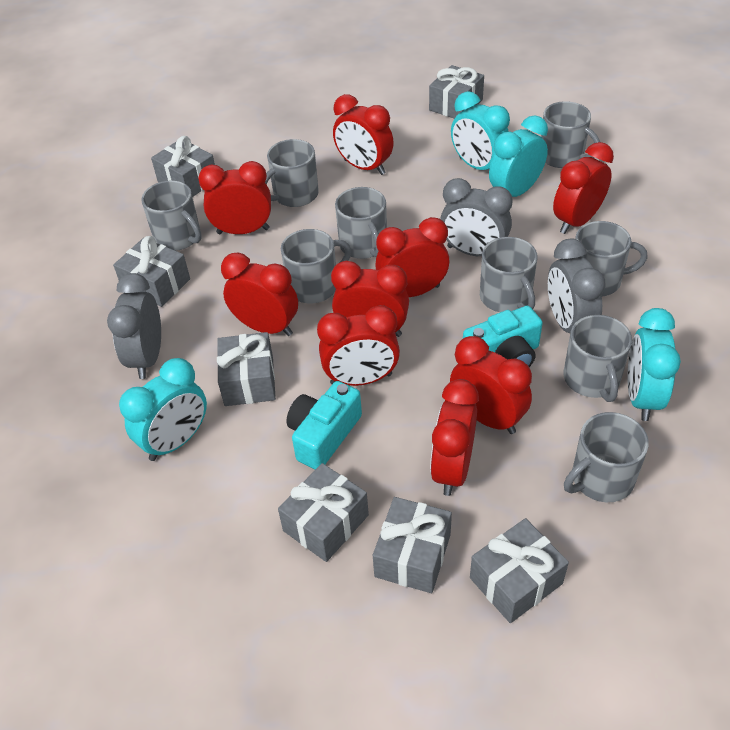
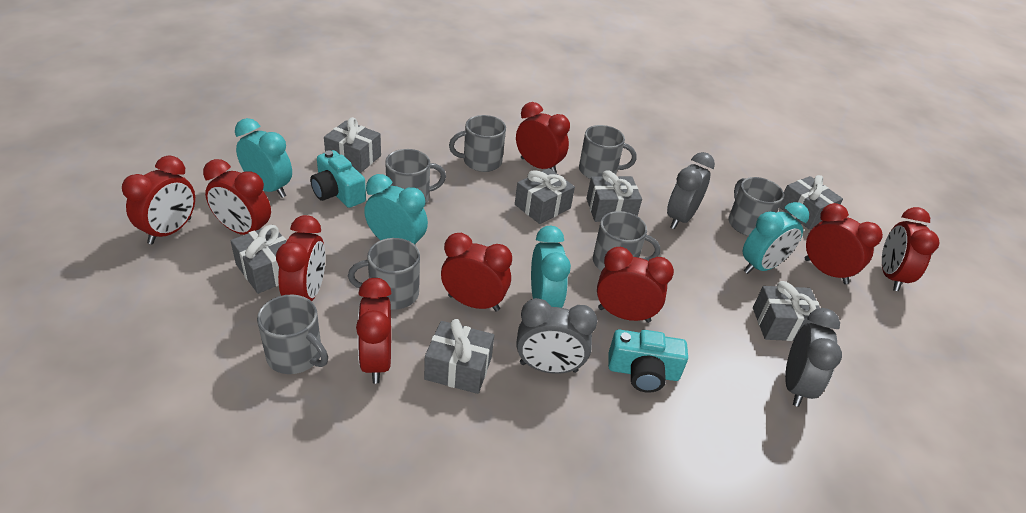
grey mug: [141,180,202,251] [265,139,319,207] [281,229,351,303] [335,187,387,259] [480,237,537,312] [541,101,600,168] [563,315,632,402] [564,412,649,502] [575,221,647,296] = 9 -> [257,295,328,374] [348,238,420,310] [385,149,446,205] [449,115,506,172] [579,125,637,179] [593,211,660,271] [728,177,784,236] = 7

